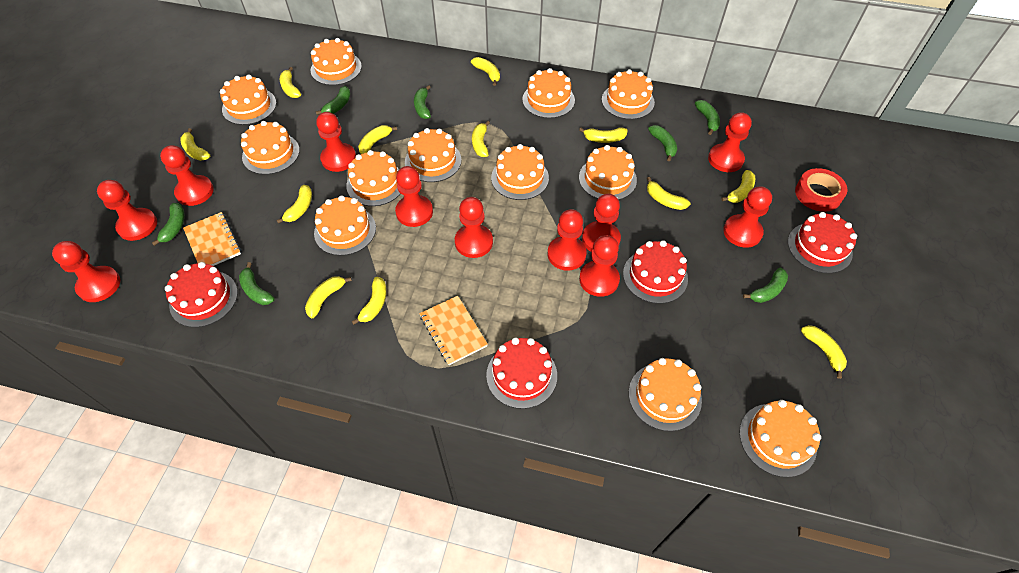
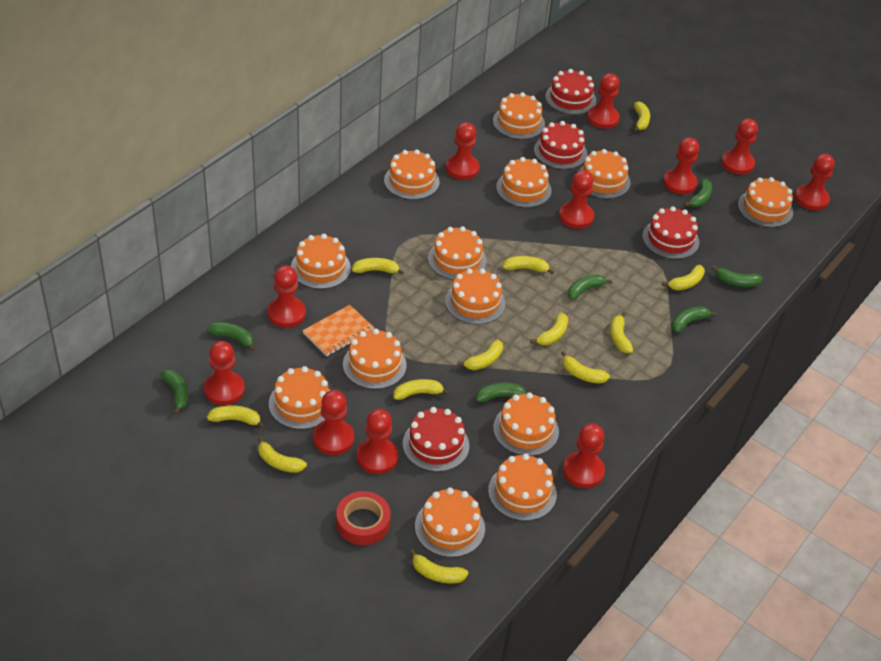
orange cake: [220,75,276,125] [241,121,300,175] [311,38,362,85] [314,195,376,256] [346,150,401,206] [405,128,461,182] [491,144,549,200] [522,68,575,118] [579,145,637,200] [602,69,655,119] [629,358,702,431] [739,400,821,477] = 12 -> [269,366,330,429] [291,234,351,289] [343,329,407,389] [384,149,440,200] [415,488,485,557] [428,226,487,280] [445,268,506,325] [488,454,557,521] [493,92,545,139] [493,392,559,456] [496,157,552,208] [578,149,631,199] [738,177,793,228] = 13
orange notebook: [183,212,241,266] [419,296,488,365] = 2 -> [302,305,374,356] = 1

